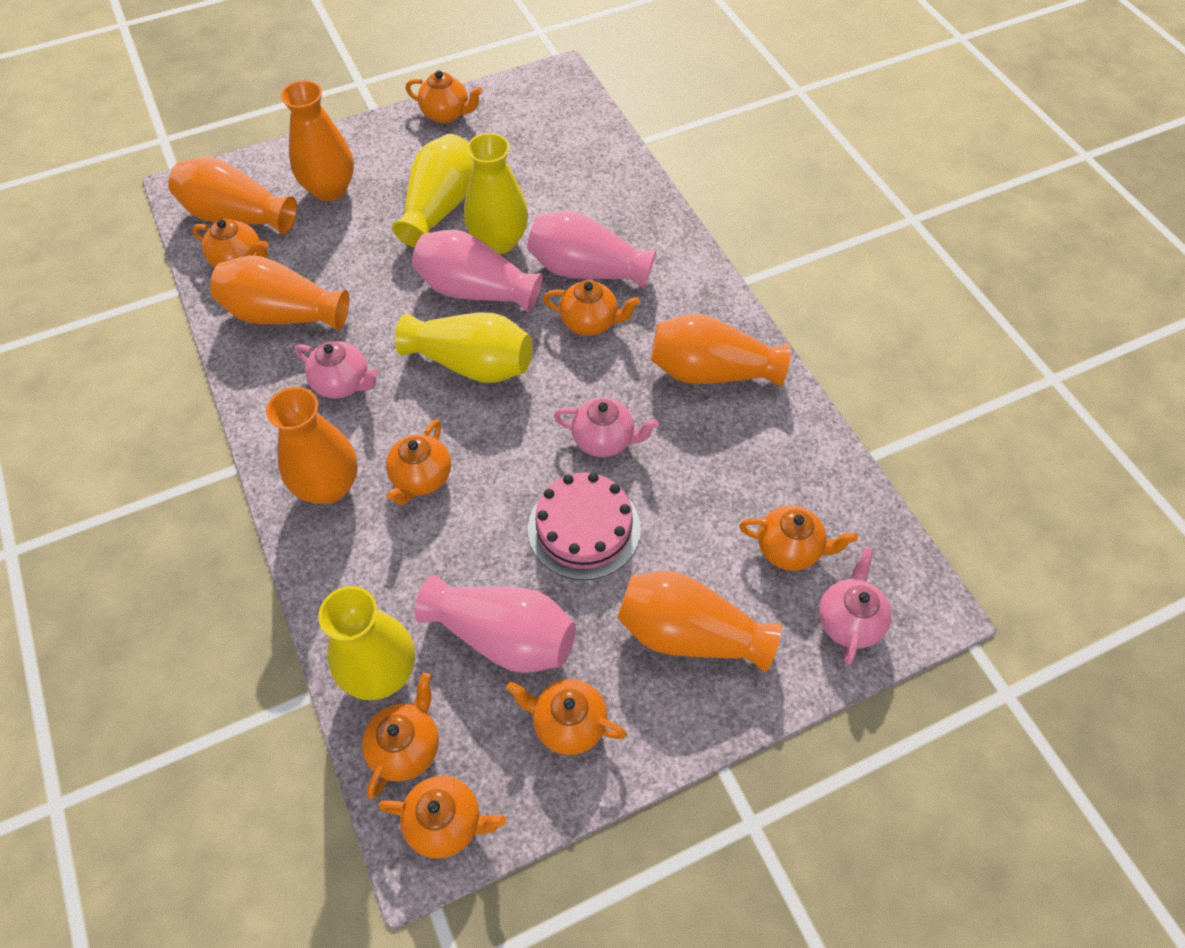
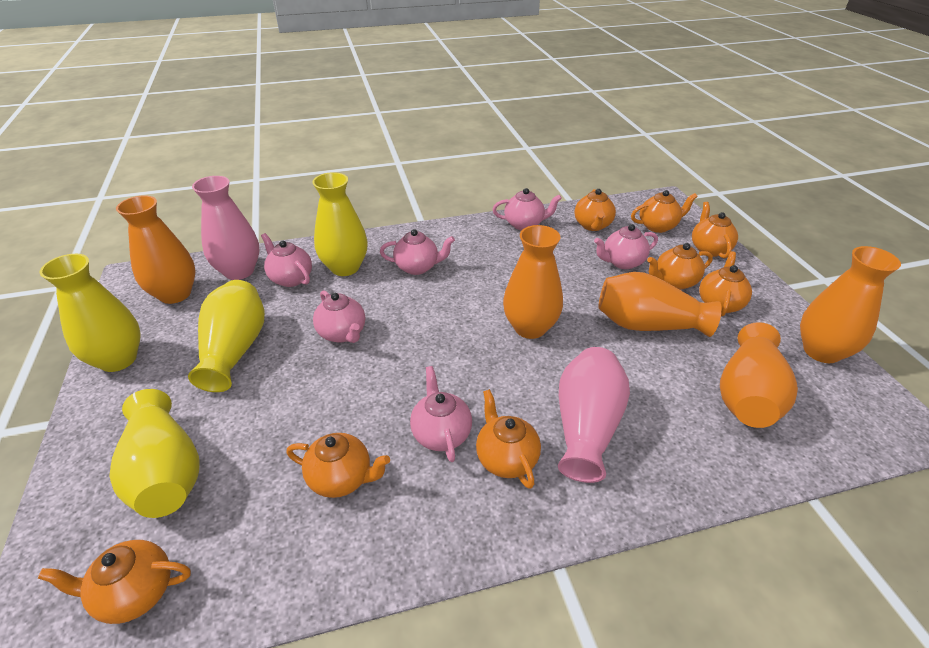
orange vase: [168,157,297,235] [210,255,349,331] [266,387,358,504] [280,80,354,201] [617,571,782,673] [651,314,791,387] = 6 -> [116,195,195,304] [503,225,563,339] [598,272,722,337] [720,322,798,428] [800,246,901,363] = 5
pink cake: [528,473,641,580] = 1 -> none = 0
pink teapot: [295,341,378,399] [554,397,659,457] [819,547,891,665] = 3 -> [261,233,312,287] [313,290,365,343] [380,229,455,275] [410,366,472,462] [492,188,562,230] [594,224,658,269] = 6
pink vase: [412,229,543,313] [414,575,576,673] [527,210,656,289] = 3 -> [192,176,260,280] [558,347,630,483] = 2

